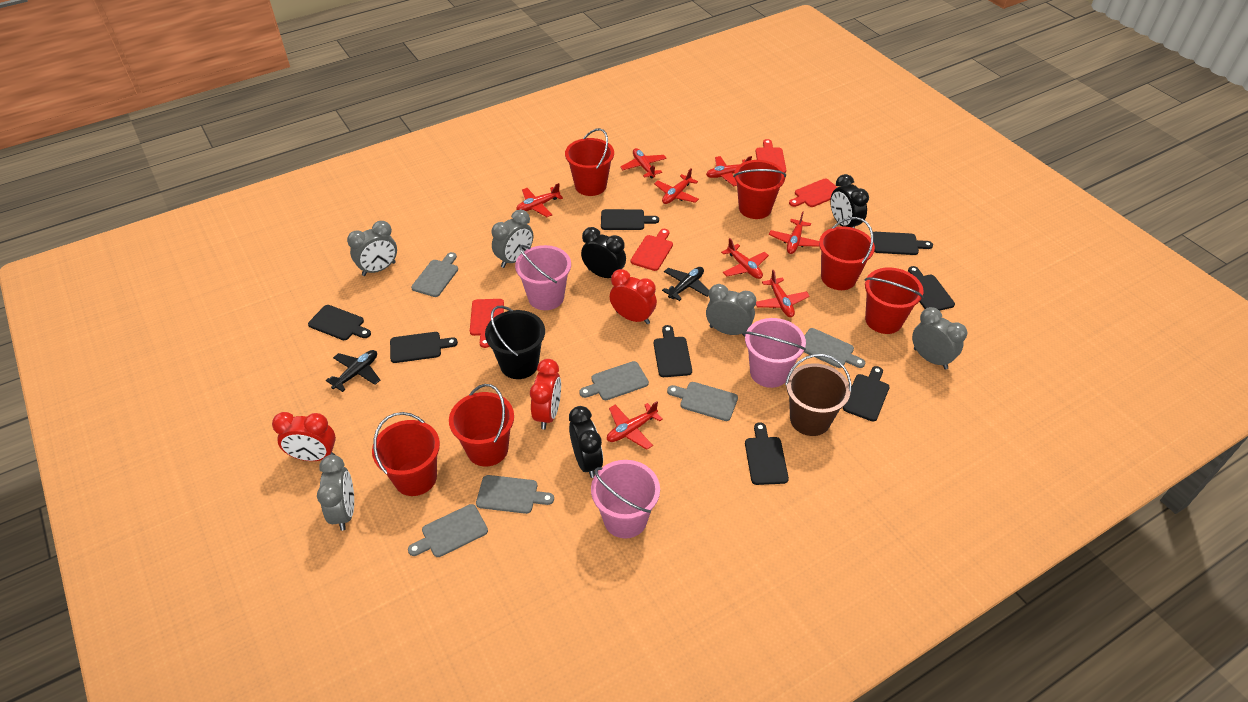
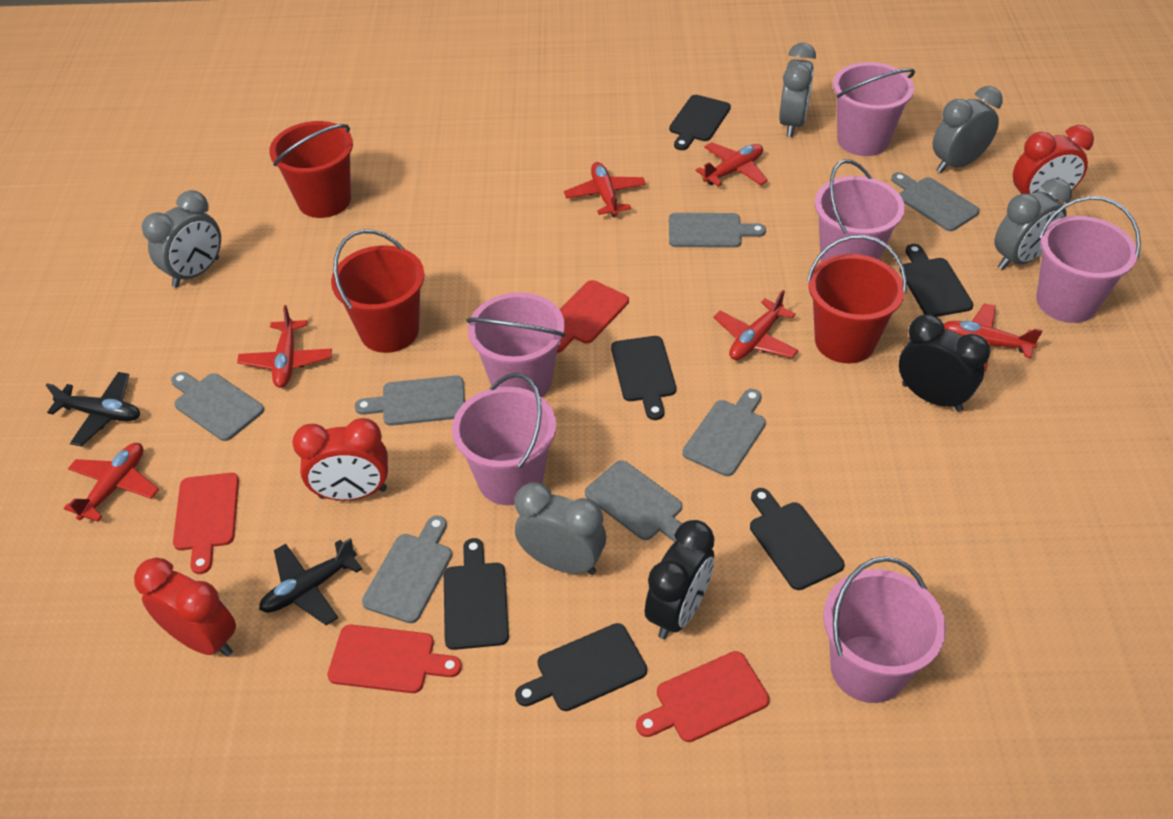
black bucket: [485,306,545,379] = 1 -> none = 0
black clock: [569,406,603,478] [581,227,626,278] [830,174,869,228] = 3 -> [645,520,715,639] [899,314,990,412] = 2
black cutting board: [308,305,371,340] [390,332,458,363] [601,209,659,230] [654,325,692,377] [745,422,789,485] [843,366,890,421] [873,232,933,255] [908,266,955,311] = 8 -> [444,538,509,650] [515,623,647,711] [611,336,676,420] [669,95,731,150] [750,488,845,590] [900,244,974,317] = 6
brown bucket: [785,354,852,436] = 1 -> none = 0
grey cutting board: [408,504,488,557] [411,252,458,297] [476,475,554,514] [579,361,649,400] [667,382,738,421] [804,328,865,368] = 6 -> [171,372,264,441] [355,375,465,426] [362,515,452,623] [585,460,682,542] [669,213,766,248] [682,389,766,476] [891,172,980,231] = 7
pink bucket: [515,245,571,310] [591,460,660,538] [745,318,806,388] = 3 -> [452,373,556,505] [466,292,565,397] [815,159,905,262] [823,556,946,703] [833,62,915,156] [1036,196,1141,323] = 6
red bucket: [372,412,440,496] [449,384,514,466] [565,128,614,196] [733,160,786,219] [819,217,875,290] [865,267,924,334] = 6 -> [269,121,353,218] [331,229,425,353] [807,235,907,363] = 3
red plane: [516,183,563,217] [607,401,663,450] [620,148,667,178] [654,168,699,204] [706,156,752,186] [721,238,769,279] [756,270,810,317] [769,211,819,254] = 8 -> [64,443,159,522] [237,305,332,388] [564,162,646,217] [696,142,768,186] [713,290,799,360] [944,303,1043,371] = 6

